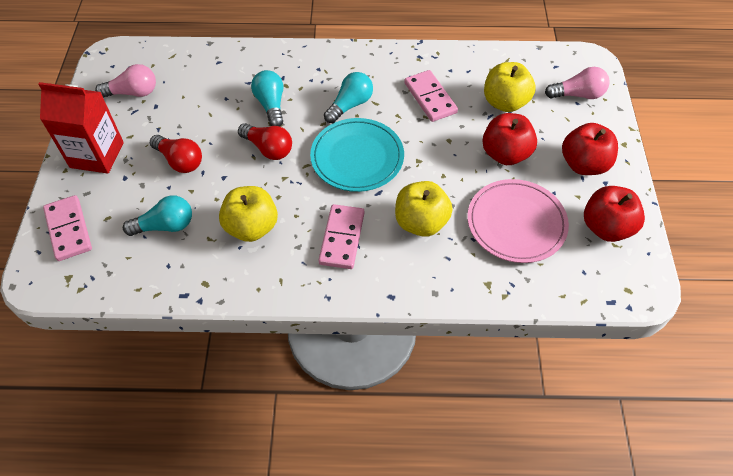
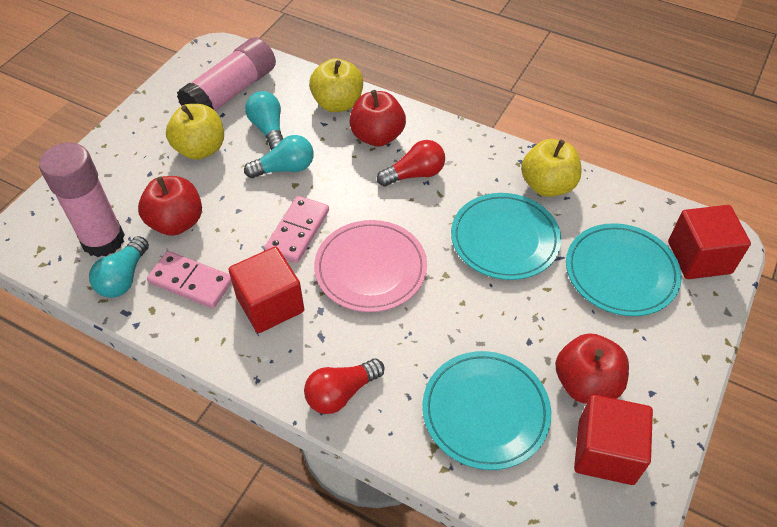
pink domino: [43,195,92,261] [319,204,365,269] [404,70,458,122] = 3 -> [147,251,232,308] [264,196,329,263] = 2
pink glue stick: none = 0 -> [39,142,125,257] [177,37,276,111] = 2
pink light bulb: [95,64,156,98] [545,67,610,99] = 2 -> none = 0
red carton: [38,82,124,173] = 1 -> none = 0
red cube: none = 0 -> [228,247,304,333] [574,395,653,485] [668,205,751,279] = 3
turquoise plate: [310,118,404,192] = 1 -> [422,351,551,470] [451,193,561,280] [566,223,681,316] = 3

